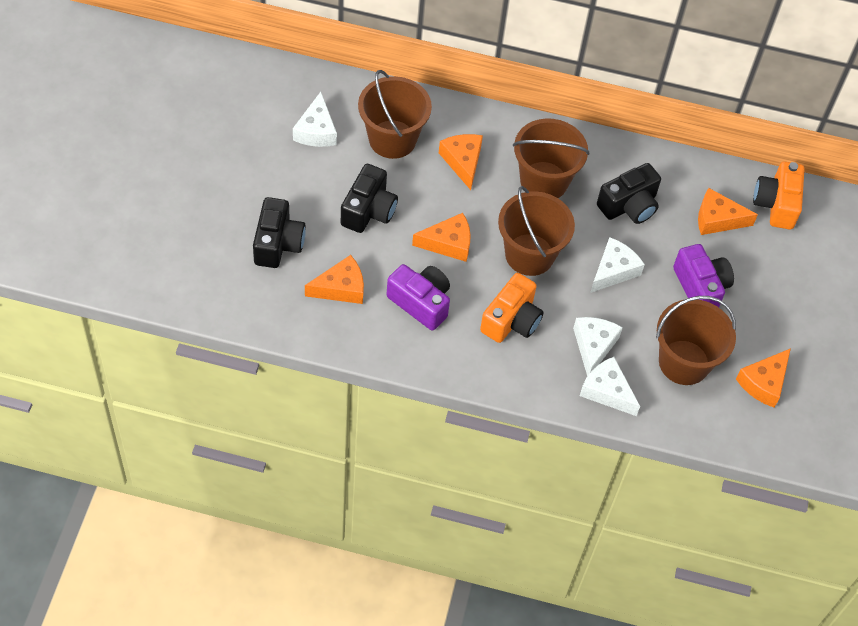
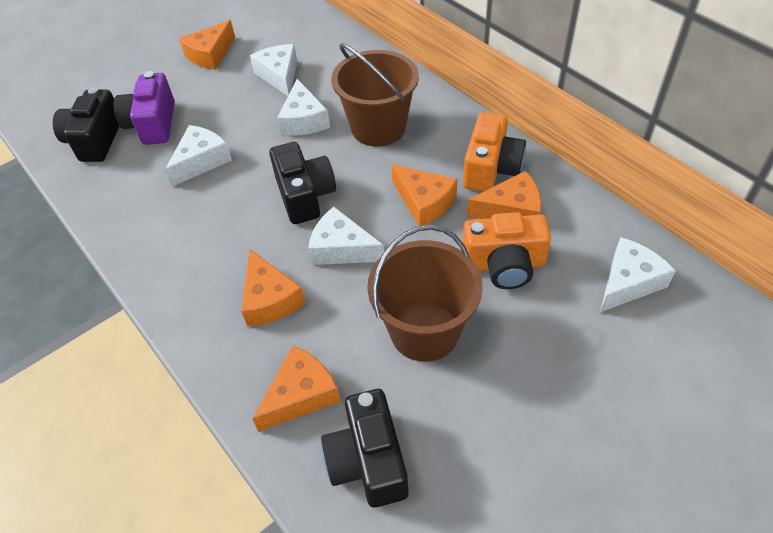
brown bucket: [358,70,432,159] [498,186,575,276] [513,118,589,198] [656,296,736,385] = 4 -> [331,43,419,147] [367,225,483,362] = 2
purple camera: [386,264,450,330] [673,244,734,307] = 2 -> [114,71,175,145] = 1
white cheese: [293,92,337,147] [573,317,623,376] [580,357,640,416] [590,237,645,293] = 4 -> [165,125,232,186] [250,44,298,96] [277,79,330,136] [308,207,384,265] [600,237,675,312] = 5

